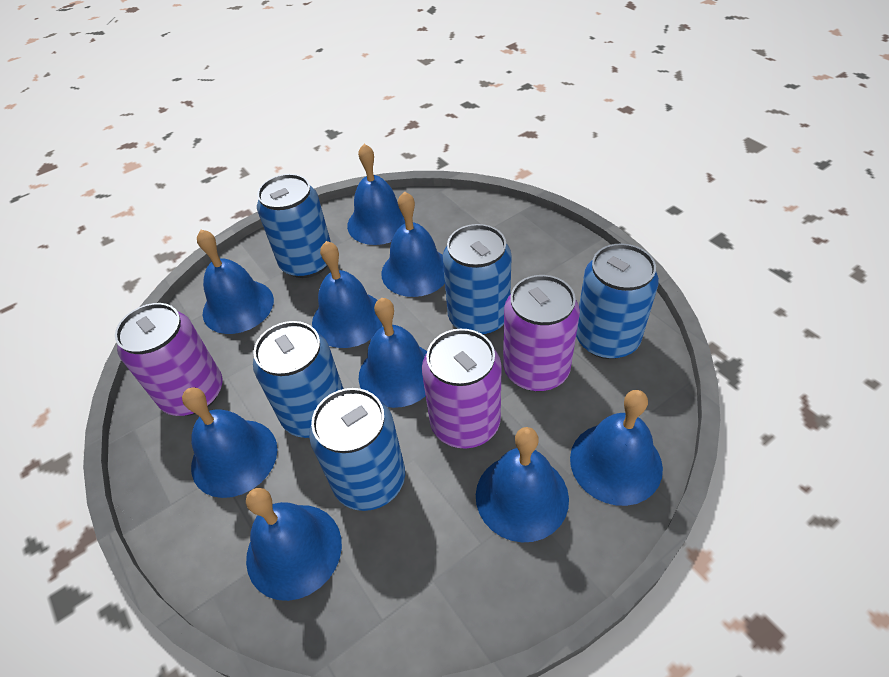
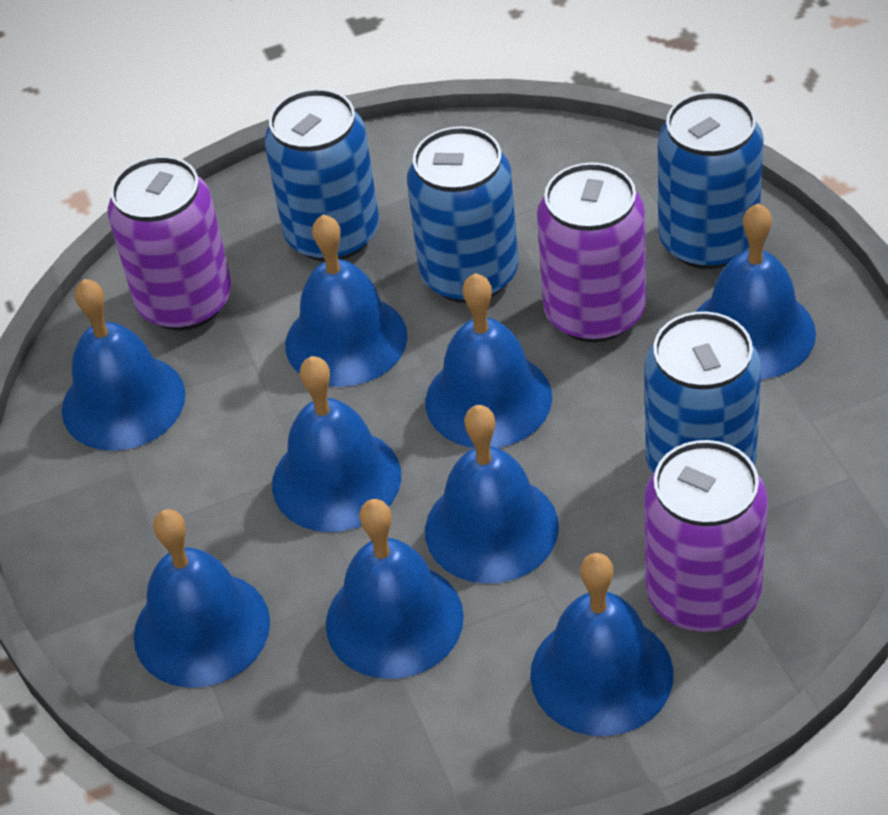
blue can: [253,321,344,438] [257,174,331,278] [309,388,405,511] [443,224,512,335] [576,243,659,359] = 5 -> [264,89,379,262] [407,126,519,303] [644,311,761,474] [658,91,764,269] = 4

